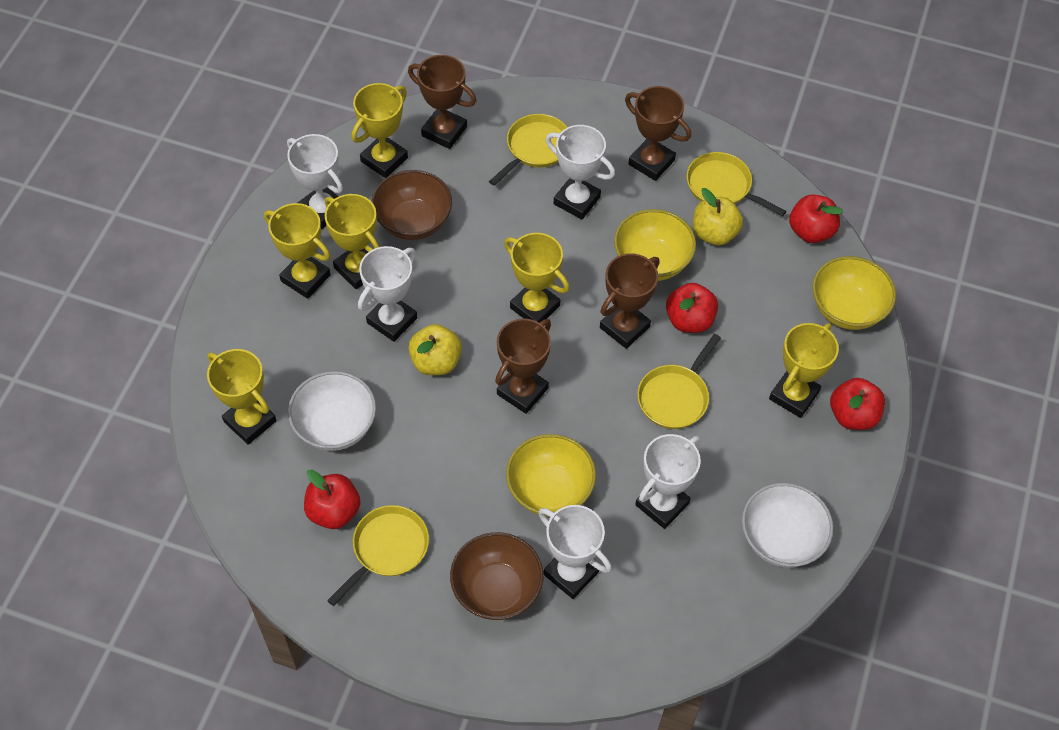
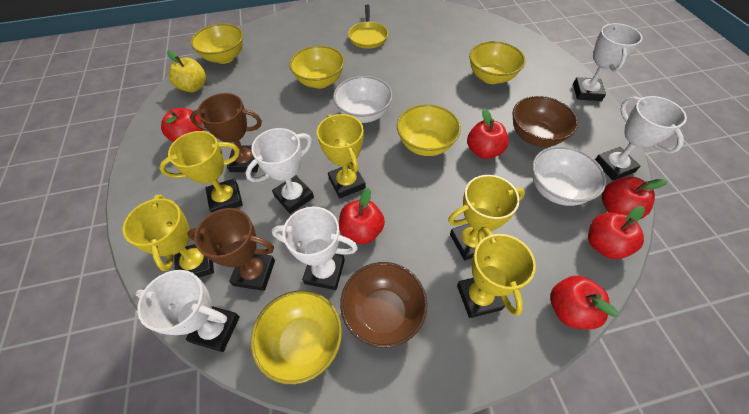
brown trophy: [408,55,476,149] [495,318,551,414] [600,253,660,349] [625,86,691,181] = 4 -> [187,208,275,291] [190,93,262,172] = 2
red apple: [304,470,360,529] [666,283,718,333] [789,194,843,243] [830,378,885,430] = 4 -> [161,108,203,142] [339,188,385,244] [467,108,509,159] [550,276,618,329] [588,206,645,259] [602,177,667,219] = 6
yellow apple: [408,324,462,375] [693,188,743,245] = 2 -> [167,51,206,92] = 1
yellow bowl: [506,434,596,517] [614,209,696,281] [812,256,896,330] = 3 -> [191,23,243,64] [251,290,342,384] [289,46,344,89] [397,104,461,156] [469,41,525,84] = 5
yellow pan: [327,505,429,606] [489,114,568,186] [637,334,721,429] [687,152,786,217] = 4 -> [348,4,388,49] = 1
yellow trophy: [207,349,277,445] [264,203,331,299] [325,194,379,289] [351,83,408,178] [504,233,569,323] [769,323,839,418] = 6 -> [123,195,214,278] [159,131,243,213] [317,114,366,198] [448,175,525,261] [457,227,536,318] = 5

